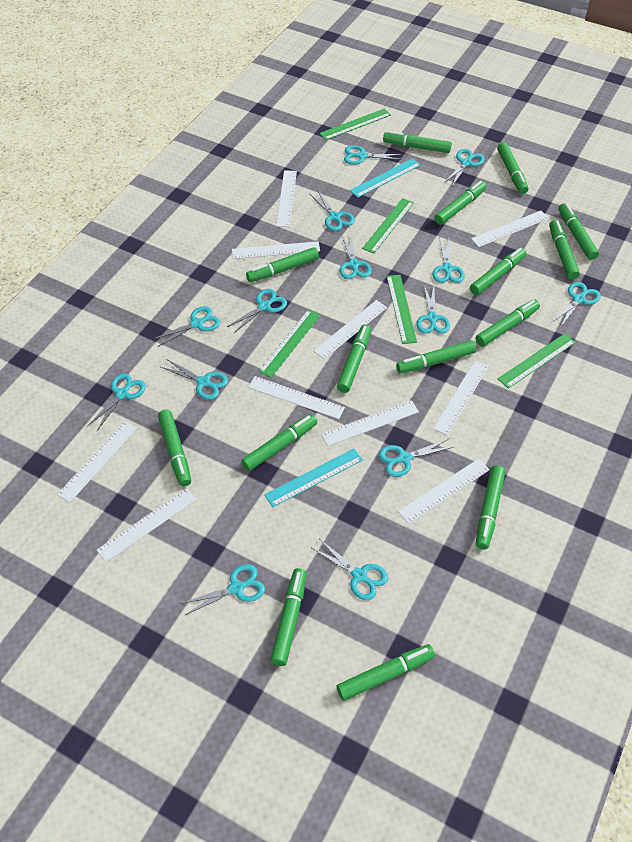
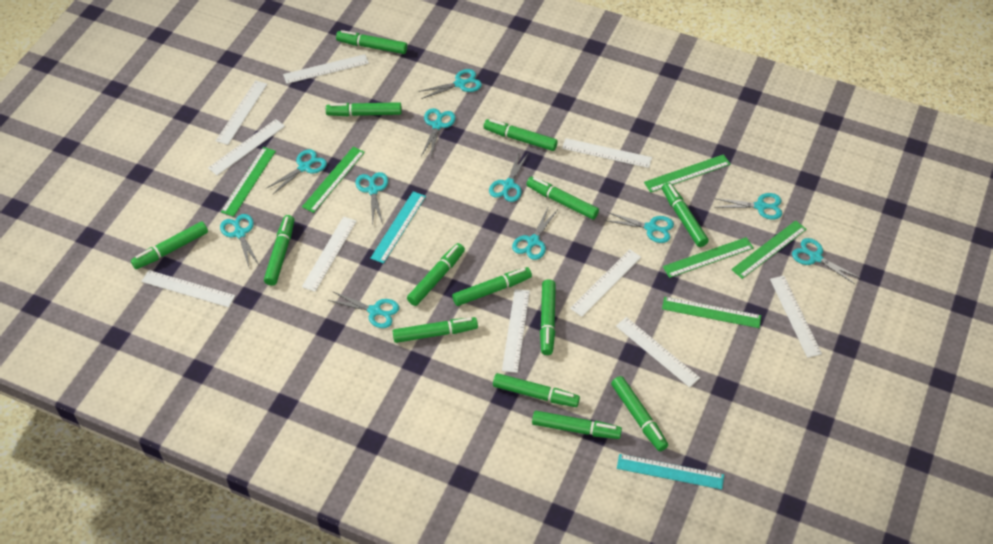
green marker: [158,410,191,486] [241,414,317,471] [246,247,319,282] [270,568,307,666] [337,325,371,393] [337,644,435,701] [383,131,452,153] [396,340,476,373] [434,181,487,225] [470,248,526,295] [476,300,540,347] [476,465,505,549] [497,142,529,194] [549,220,580,280] [559,203,599,260] = 15 -> [131,221,208,269] [264,215,294,286] [326,102,402,117] [336,30,407,54] [393,317,478,343] [407,243,465,306] [452,267,532,306] [484,119,558,151] [493,373,580,407] [526,177,599,220] [532,411,622,439] [540,279,556,355] [611,376,668,451] [662,182,709,247] = 14
green ruler: [259,309,321,378] [319,108,391,140] [362,198,414,253] [386,275,417,344] [498,333,576,389] = 5 -> [221,147,276,217] [302,147,365,213] [644,154,731,192] [662,297,761,328] [663,237,754,278] [731,220,807,279] = 6
turquoise scissors: [88,373,146,431] [154,306,221,347] [161,359,228,400] [180,564,265,615] [227,289,287,333] [310,190,355,231] [312,540,388,600] [340,234,372,279] [344,145,403,165] [379,438,453,477] [416,285,450,334] [432,237,465,283] [444,149,485,186] [551,282,601,328] = 14 -> [220,214,259,267] [267,149,327,195] [328,291,399,328] [356,172,388,225] [418,69,482,99] [421,108,456,157] [489,152,528,202] [512,206,558,260] [604,212,674,243] [714,193,782,220] [792,238,860,284] = 11

